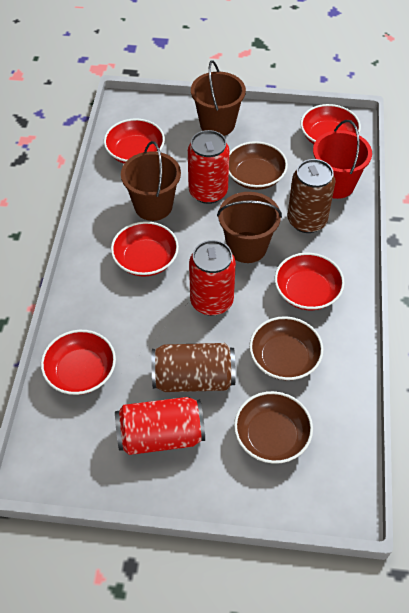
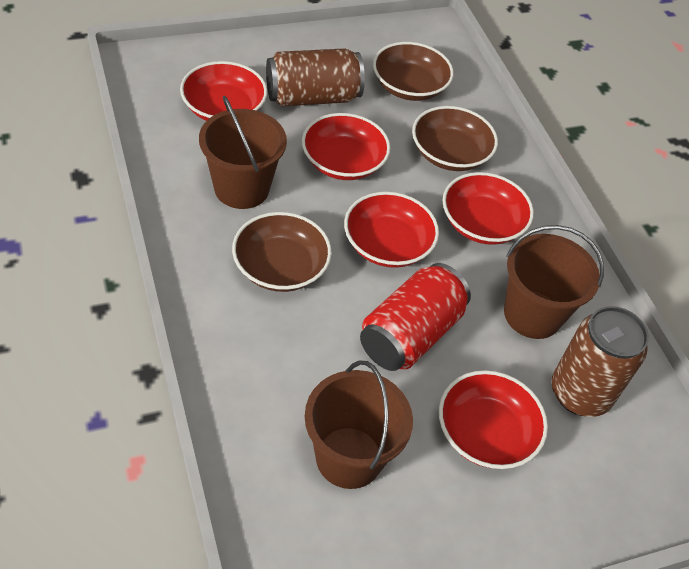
red bucket: [313,120,372,199] = 1 -> none = 0
red can: [115,397,205,455] [188,130,230,204] [189,240,236,316] = 3 -> [360,263,471,371] = 1

